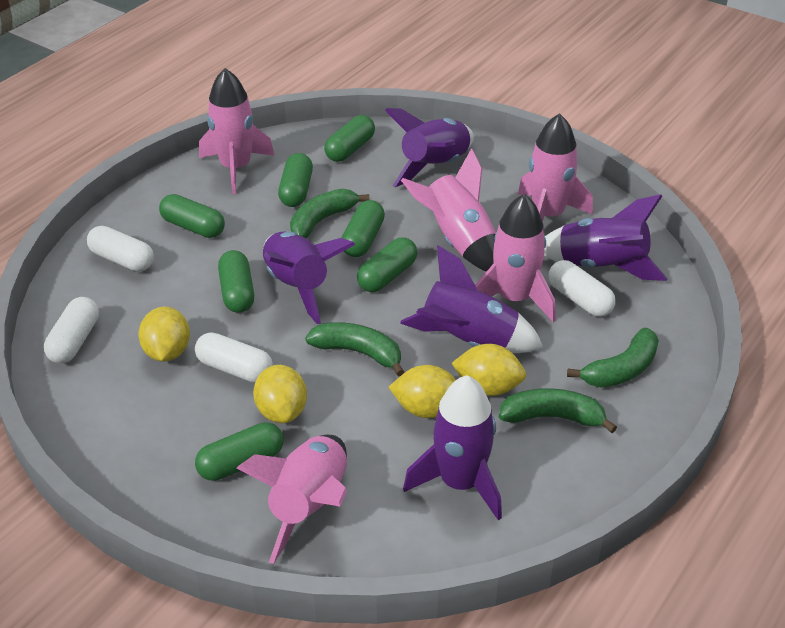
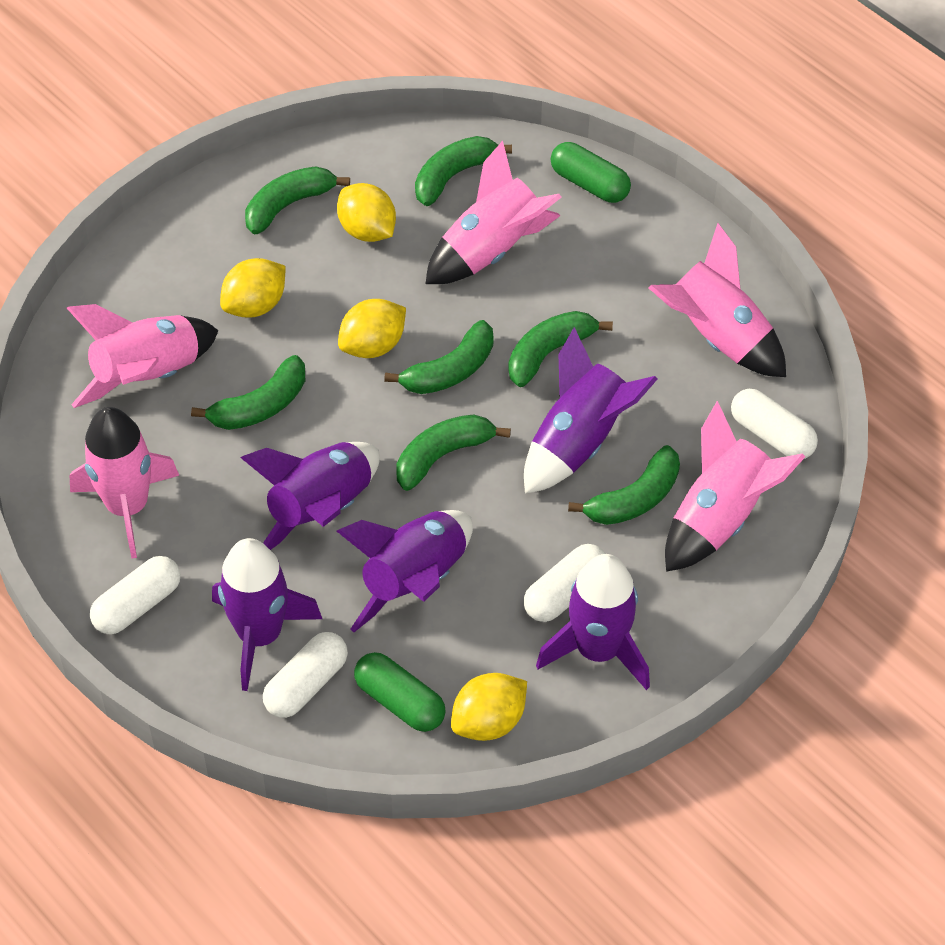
green banana: [290,188,370,238] [305,322,404,377] [499,388,617,433] [567,328,659,387] = 4 -> [191,355,305,430] [245,166,350,235] [384,320,494,394] [397,414,511,491] [415,136,512,206] [508,311,613,387] [568,445,680,525] = 7
green capsule: [159,194,225,238] [195,422,283,481] [218,250,254,313] [278,153,313,207] [324,115,375,162] [342,200,385,257] [357,237,418,292] = 7 -> [354,652,446,732] [551,142,631,203] = 2

